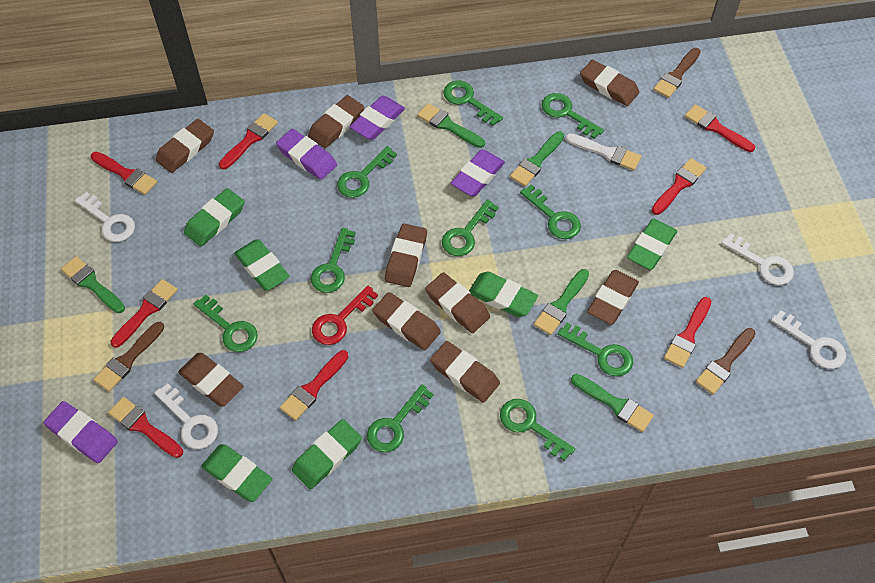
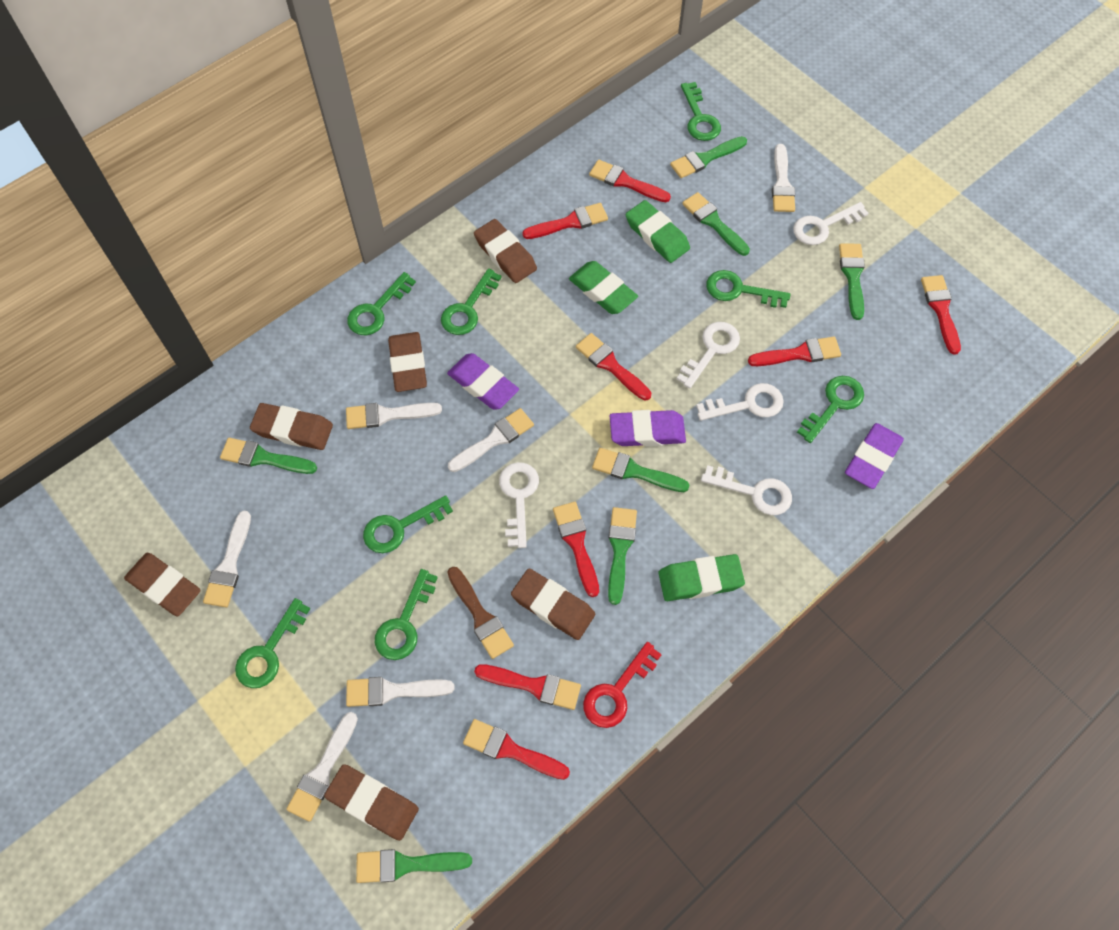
brown brush: [94,322,164,392] [653,48,701,98] [696,328,756,394] = 3 -> [447,567,514,659] = 1
brown eraser: [156,119,214,173] [178,353,244,407] [308,95,364,148] [372,292,441,351] [385,224,427,287] [425,272,490,333] [430,341,500,403] [580,60,639,106] [587,270,639,325] = 9 -> [124,553,201,616] [250,403,333,450] [324,764,419,841] [388,332,427,392] [474,219,537,283] [511,568,595,640] = 6
green brush: [61,256,125,313] [417,103,485,148] [510,131,564,186] [534,269,589,335] [571,374,654,432] = 5 -> [220,438,317,474] [356,849,472,883] [592,448,690,492] [608,507,637,605] [670,136,747,178] [682,192,750,256] [839,243,865,320] = 7
green eraser: [184,188,244,246] [201,444,272,502] [234,239,290,291] [292,419,362,489] [469,272,538,317] [627,219,677,270] = 6 -> [569,261,638,314] [626,200,690,263] [659,554,745,601] = 3
green key: [194,295,258,352] [311,228,356,293] [337,146,397,198] [367,384,434,452] [442,199,498,256] [443,81,503,126] [500,399,575,461] [520,184,581,239] [542,93,604,139] [558,322,633,376] = 10 -> [235,598,310,688] [347,272,416,335] [363,495,453,553] [375,569,438,660] [441,268,502,335] [681,82,721,141] [706,270,791,308] [797,376,864,443] = 8
purple eraser: [44,401,118,463] [276,129,337,180] [349,96,405,140] [451,150,505,196] = 4 -> [447,353,519,409] [610,410,686,447] [845,423,904,489] = 3
white brush: [566,133,641,170] = 1 -> [203,510,251,607] [286,712,358,822] [346,403,442,429] [346,677,455,707] [448,408,534,472] [772,144,795,212] = 6
white key: [75,192,135,242] [154,383,218,449] [721,233,794,285] [771,310,846,369] = 4 -> [499,462,539,548] [677,322,740,389] [696,383,784,421] [701,465,792,515] [793,202,869,245] = 5

